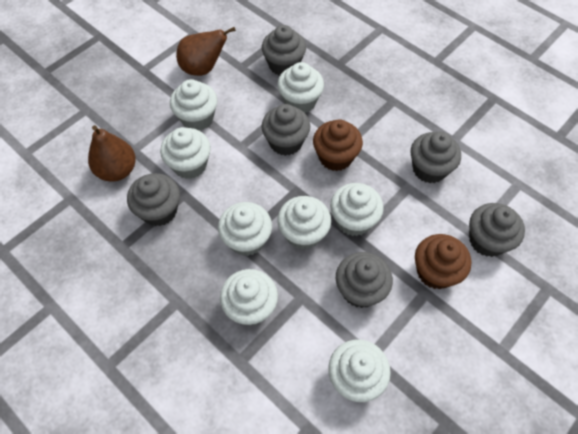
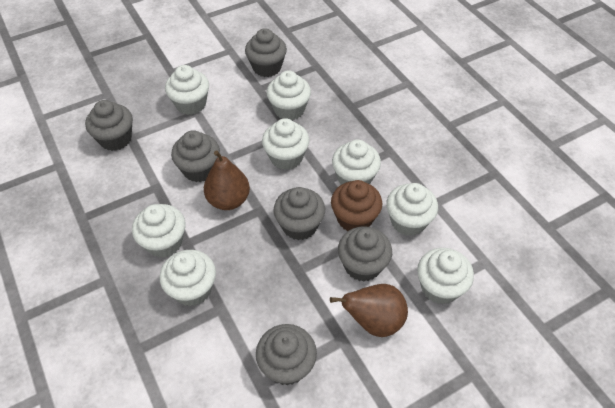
brown cupcake: [313,119,363,171] [415,234,471,289] = 2 -> [331,180,382,231] = 1

